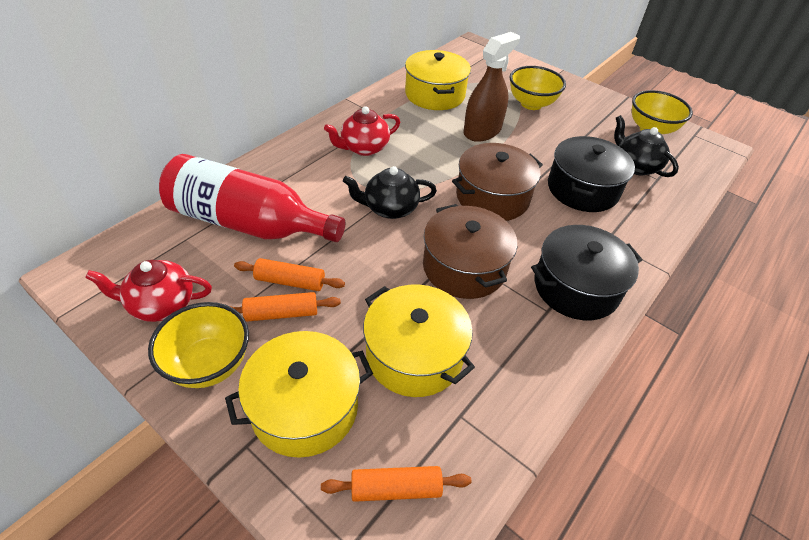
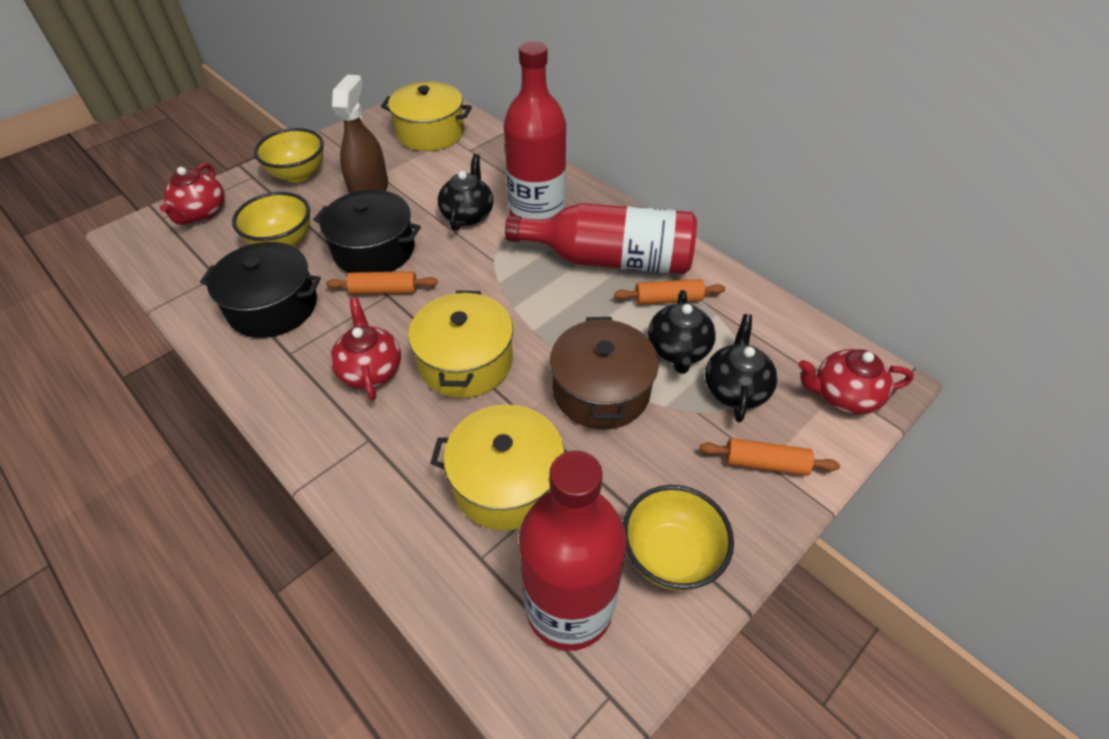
black teapot: [343,166,437,219] [614,115,679,177] = 2 -> [438,154,494,231] [648,290,716,374] [705,314,778,423] = 3
brown pot: [423,204,517,299] [452,143,543,221] = 2 -> [550,317,659,430] = 1
red bottle: [159,154,345,242] = 1 -> [504,41,566,219] [505,203,697,274] [519,450,627,651] = 3
red teapot: [85,260,212,322] [324,106,400,156] = 2 -> [160,163,225,225] [330,298,401,401] [798,349,914,414] = 3

